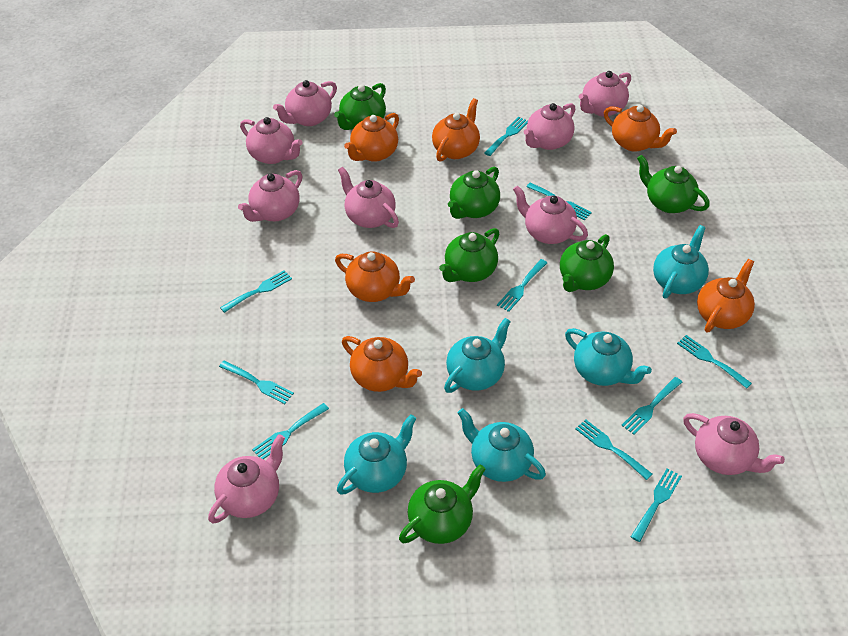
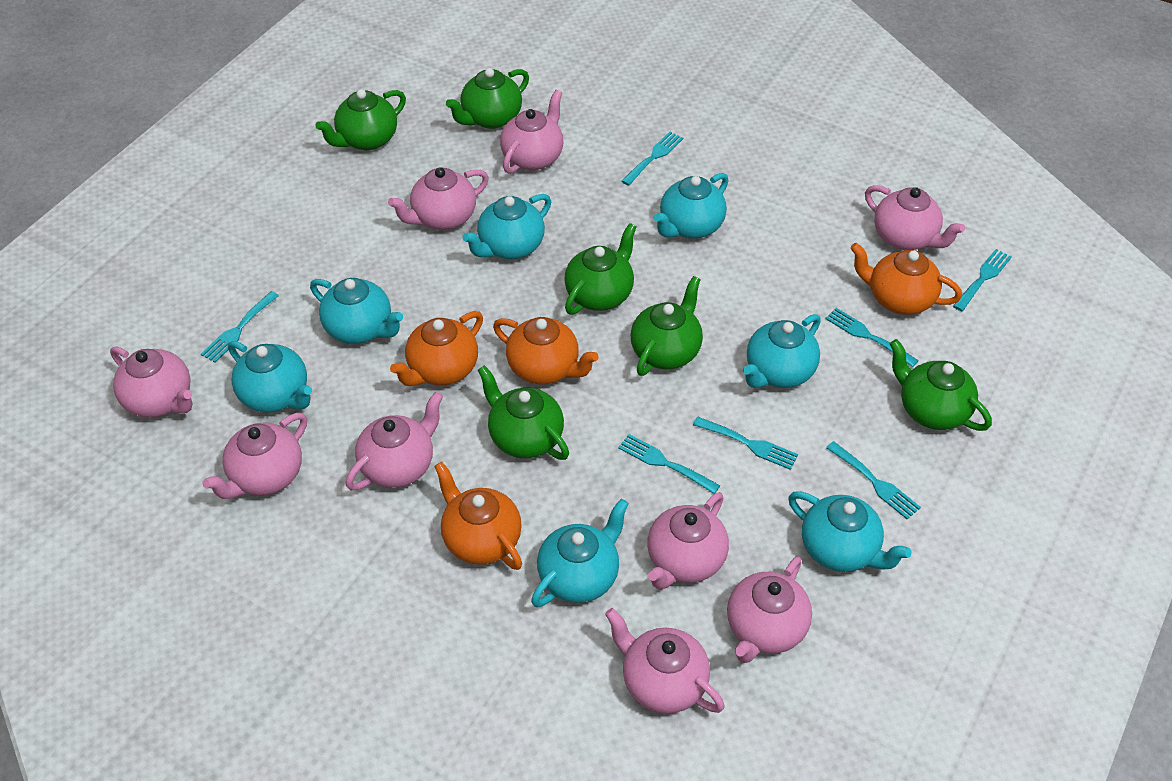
orange teapot: [335,251,415,302] [342,336,422,392] [344,113,399,162] [432,98,480,162] [604,105,677,152] [697,259,755,332] = 6 -> [390,311,483,386] [434,462,522,570] [493,317,599,385] [850,243,962,315] = 4
turquoise fork: [219,360,294,404] [220,270,292,313] [252,403,329,459] [484,117,528,156] [497,259,547,312] [526,182,592,220] [575,419,652,480] [621,377,682,435] [631,468,682,542] [677,335,752,389] = 10 -> [201,291,279,363] [618,434,720,494] [622,132,683,186] [693,417,798,470] [825,308,919,367] [826,441,921,519] [953,249,1012,311] = 7
turquoise teapot: [337,414,417,495] [444,318,511,393] [458,408,546,482] [565,328,652,386] [653,225,709,299] = 5 -> [228,341,312,413] [310,278,403,344] [462,194,551,259] [531,499,629,607] [654,173,729,239] [743,314,821,388] [788,491,912,572] = 7

